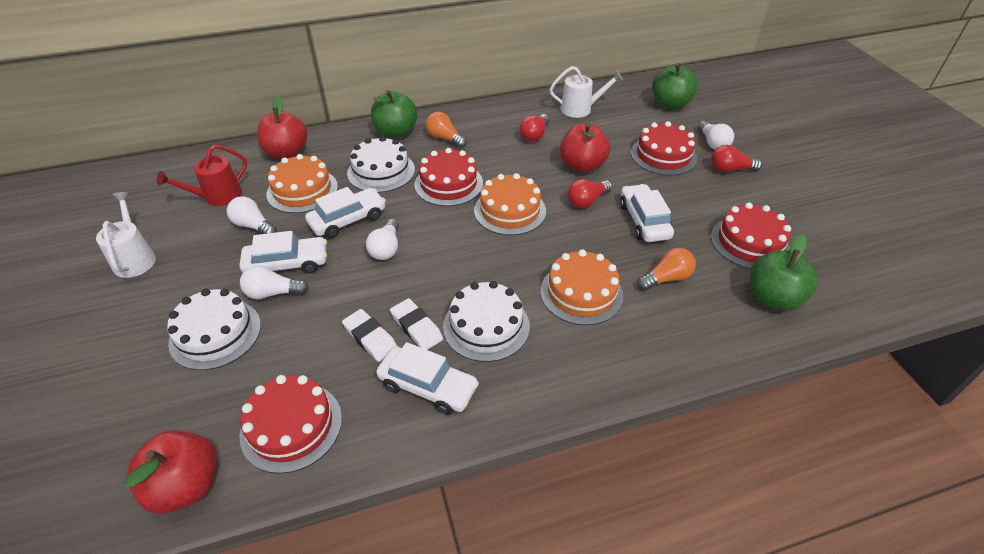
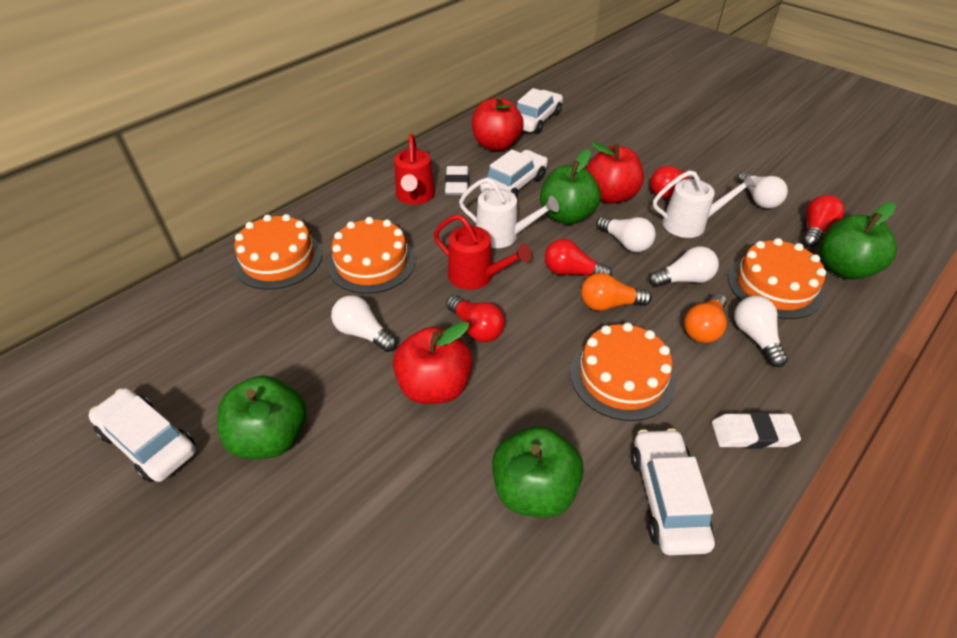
green apple: [371,90,418,138] [652,63,698,110] [750,234,818,311] = 3 -> [217,375,306,459] [492,426,584,518] [540,149,601,225] [820,202,897,279] = 4
orange cake: [266,154,338,213] [474,173,546,235] [540,249,624,325] = 3 -> [234,214,322,290] [328,217,416,294] [570,323,675,421] [728,238,826,319] = 4
red cake: [240,375,342,474] [414,148,483,206] [631,121,697,176] [711,202,791,269] = 4 -> none = 0
red light bulb: [519,114,549,142] [568,179,612,208] [711,145,762,172] = 3 -> [446,295,505,342] [545,239,612,276] [650,166,695,198] [802,195,844,247] = 4
red watering can: [156,145,247,206] = 1 -> [394,134,435,205] [433,214,531,290] = 2
white cake: [167,289,261,370] [347,136,415,193] [443,281,530,362] = 3 -> none = 0
white light bulb: [227,196,277,234] [240,266,309,299] [366,219,399,260] [698,121,734,150] = 4 -> [331,296,397,352] [596,216,656,252] [649,246,719,287] [734,296,788,367] [738,171,788,209] = 5

